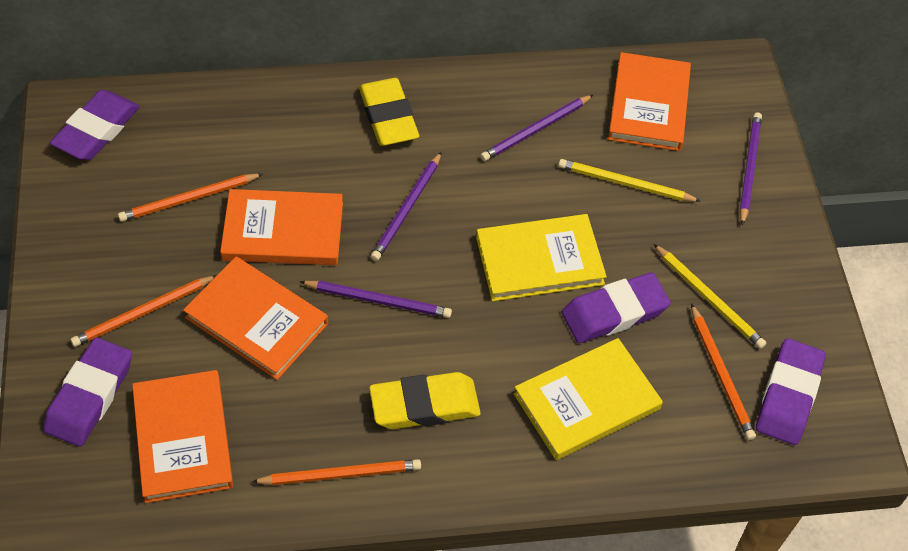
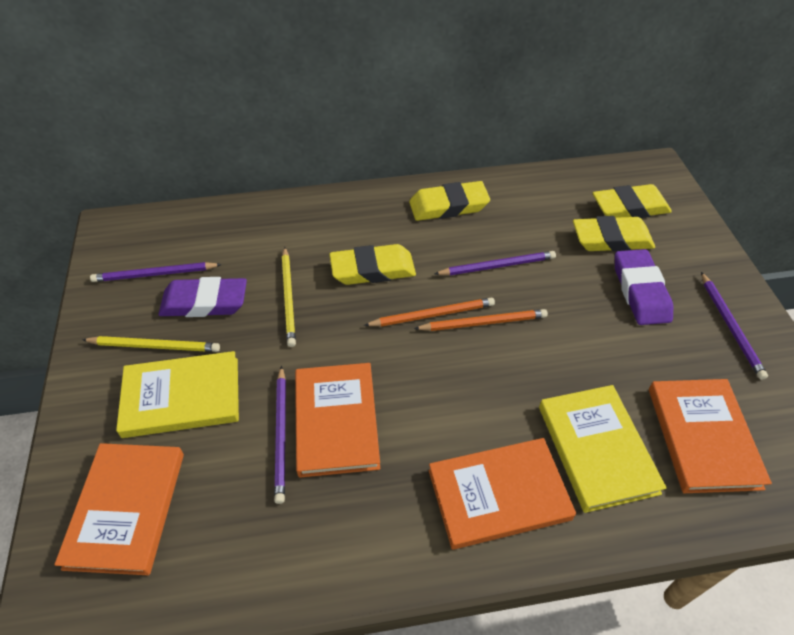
orange pencil: [70,275,217,347] [118,173,263,222] [252,459,421,485] [691,304,756,440] = 4 -> [364,298,495,327] [414,309,548,331] = 2
purple eraser: [43,338,132,447] [50,90,140,160] [562,272,671,343] [756,338,826,445] = 4 -> [158,277,247,317] [615,249,673,325] = 2
yellow eraser: [359,78,419,146] [369,372,481,429] = 2 -> [329,244,416,285] [409,181,490,221] [573,216,655,252] [593,184,672,218] = 4

